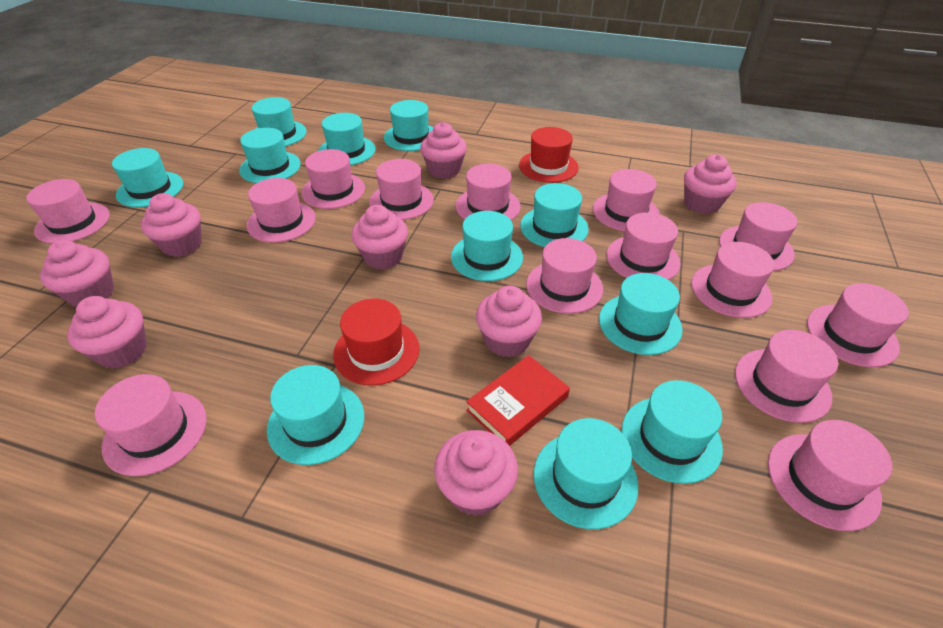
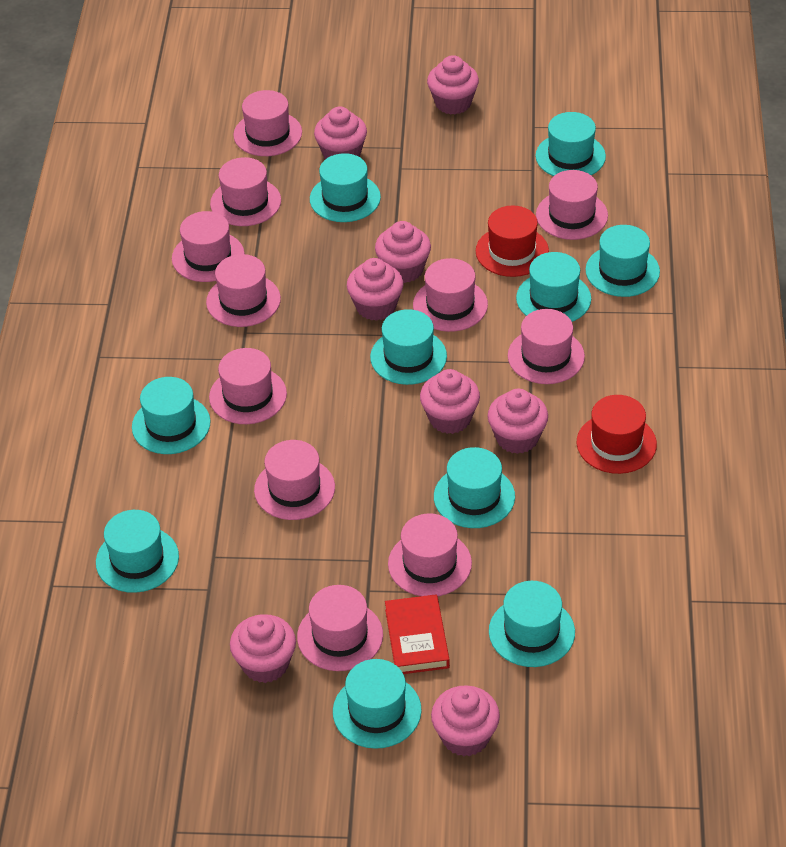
pink hat: [26,179,110,244] [95,374,207,476] [247,178,316,243] [301,149,365,209] [369,159,434,220] [456,164,521,220] [526,238,603,314] [593,169,660,231] [606,212,681,280] [691,242,775,318] [719,202,798,271] [735,330,838,423] [768,420,892,531] [807,283,909,367] = 14 -> [172,211,245,282] [206,254,281,327] [209,348,287,424] [210,157,281,226] [233,90,302,156] [254,440,335,520] [297,585,383,671] [388,513,472,596] [413,258,488,332] [508,309,585,384] [536,170,608,240] = 11
turquoise hat: [112,148,183,207] [239,128,301,183] [252,97,307,146] [267,365,364,465] [318,113,376,165] [384,100,433,151] [451,211,523,281] [520,183,589,247] [534,418,638,529] [599,273,683,355] [622,380,723,484] = 11 -> [96,510,179,593] [132,377,210,454] [310,153,381,222] [333,659,422,749] [370,309,447,385] [434,447,515,528] [489,581,575,667] [516,252,591,322] [536,112,606,176] [585,225,660,297] = 10

